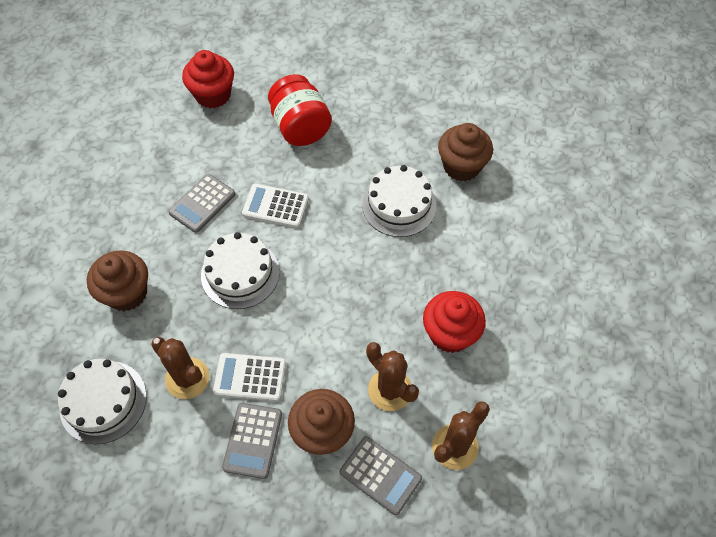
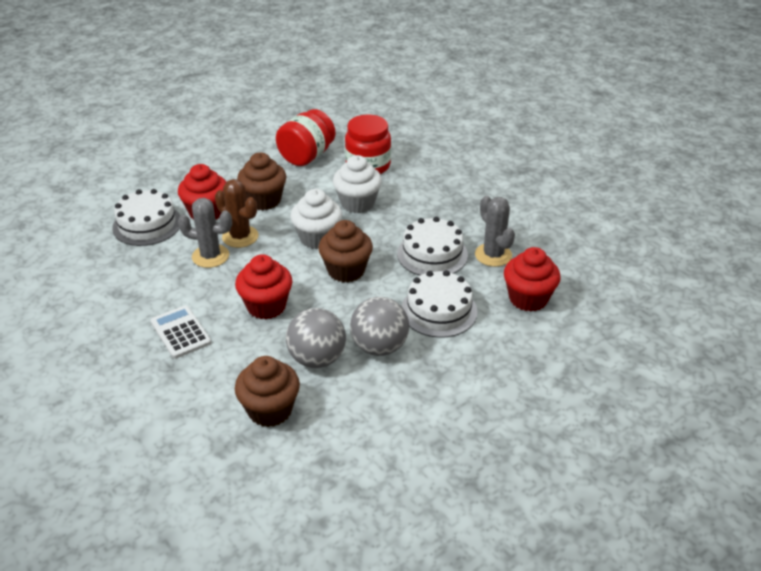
brown cactus: [151,337,210,399] [366,342,419,411] [432,401,490,470] = 3 -> [215,179,259,248] = 1
grey ball: none = 0 -> [286,308,346,368] [350,297,409,356] = 2
grey cactus: none = 0 -> [178,198,232,268] [475,196,515,267] = 2
grey calculator: [168,174,235,233] [222,403,282,479] [340,436,422,515] = 3 -> none = 0
red cupcake: [182,50,234,108] [423,291,486,353] = 2 -> [178,164,226,220] [235,254,293,319] [504,247,561,312] = 3
red jar: [268,74,332,146] = 1 -> [276,109,335,166] [345,114,391,174] = 2
white calculator: [213,353,286,401] [242,184,309,228] = 2 -> [151,305,211,359] = 1
white cupcake: none = 0 -> [291,189,342,249] [333,155,382,213] = 2

